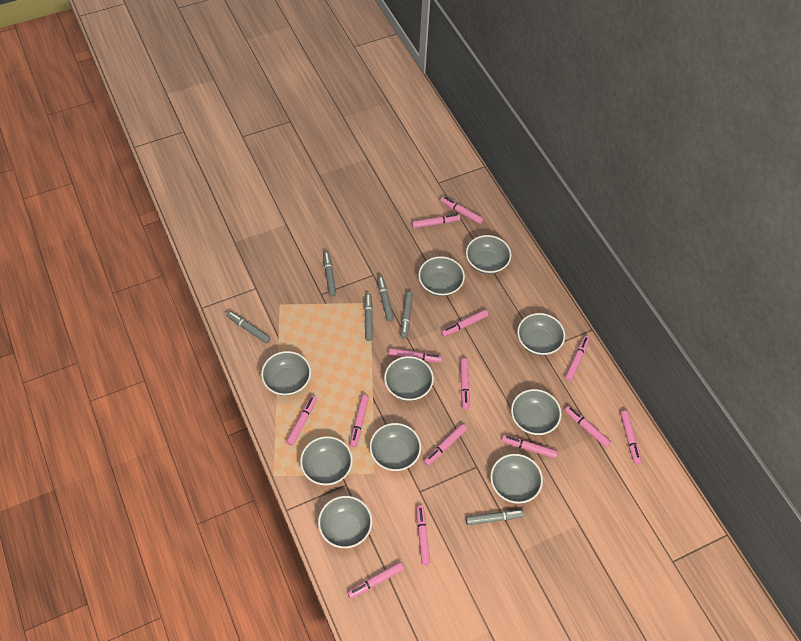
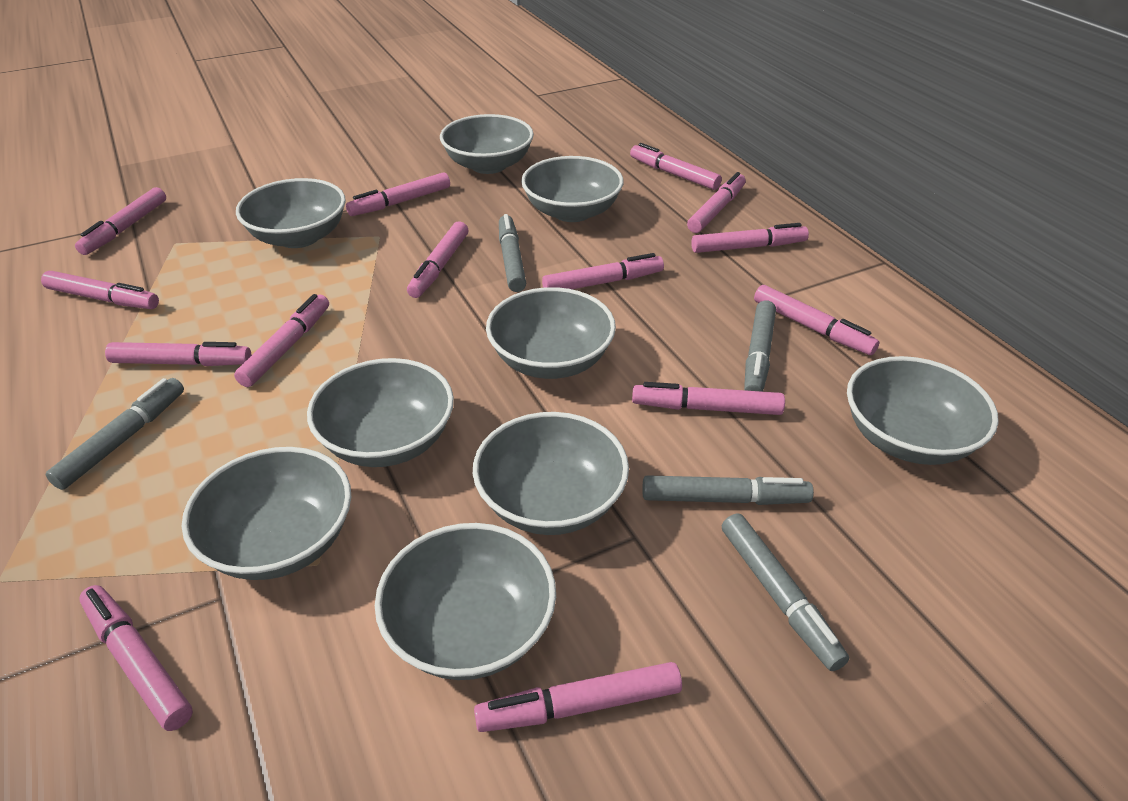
grey bowl: [261,351,311,396] [300,436,353,485] [318,496,372,548] [370,423,421,471] [384,356,434,401] [418,256,465,297] [466,235,511,274] [490,454,543,504] [511,389,562,435] [517,313,565,356] = 10 -> [182,447,351,580] [236,178,346,248] [307,358,454,467] [375,523,556,680] [440,114,534,174] [473,412,629,535] [486,287,616,379] [521,156,624,222] [847,356,999,465] = 9
grey marker: [226,311,271,343] [323,252,336,297] [364,293,373,341] [377,276,394,322] [401,291,413,339] [466,509,525,525] = 6 -> [46,378,184,490] [499,214,526,292] [642,475,814,505] [722,513,849,671] [744,300,776,392] = 5

